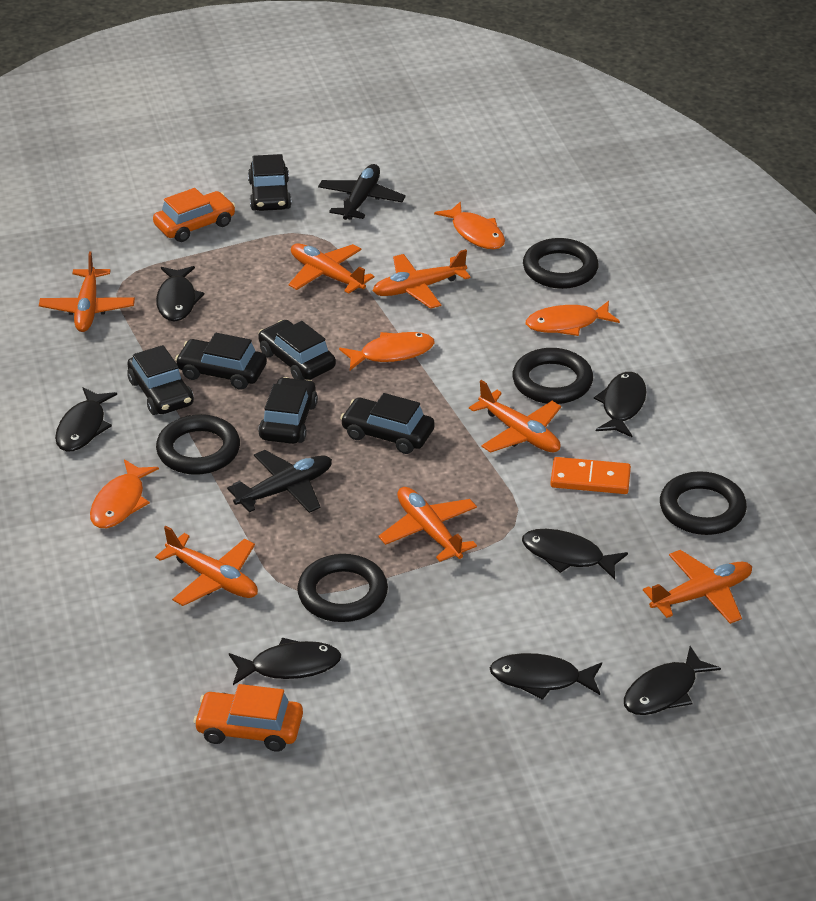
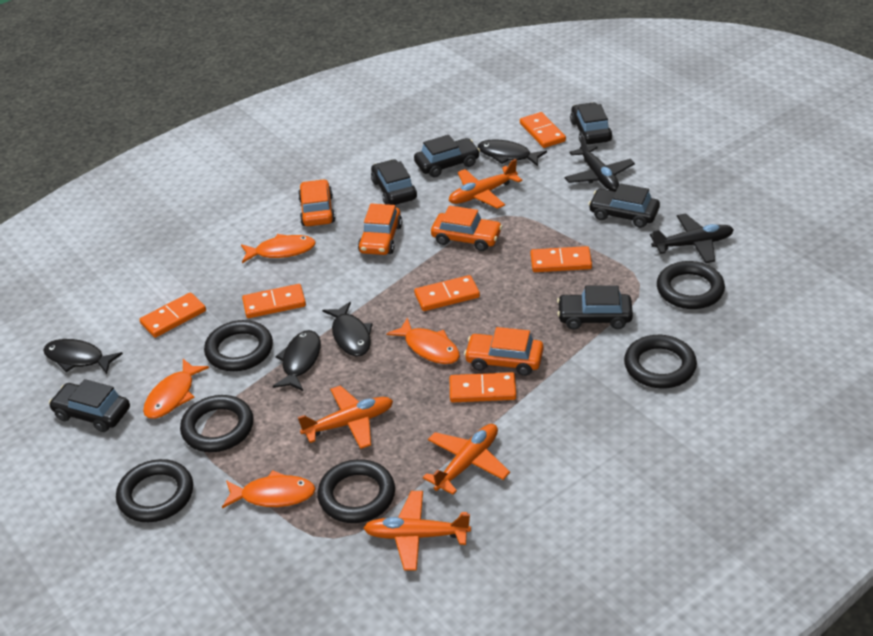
black fish: [55,387,117,452] [156,266,204,321] [229,638,341,685] [490,653,602,700] [522,529,628,580] [594,372,646,437] [624,646,721,715] = 7 -> [43,339,123,374] [272,330,321,391] [322,302,373,356] [478,139,547,166] = 4
black ring: [156,414,240,475] [297,554,388,622] [513,348,593,404] [523,238,599,289] [660,471,747,535] = 5 -> [116,459,193,522] [180,395,254,452] [204,320,273,371] [317,459,395,523] [624,335,697,388] [657,261,725,309] = 6
orange car: [153,188,235,242] [194,684,303,752] = 2 -> [298,179,335,226] [358,204,402,255] [431,206,502,251] [464,327,544,376] = 4
orange domino: [550,457,631,494] = 1 -> [139,292,206,338] [242,284,306,318] [414,275,480,311] [450,372,516,402] [520,112,566,148] [531,246,592,272] = 6
orange plane: [39,251,135,332] [155,526,258,606] [289,243,375,294] [373,249,471,309] [379,487,477,562] [469,380,561,453] [643,550,752,624] = 7 -> [298,385,393,449] [363,491,471,571] [423,424,510,495] [449,159,522,209] = 4

